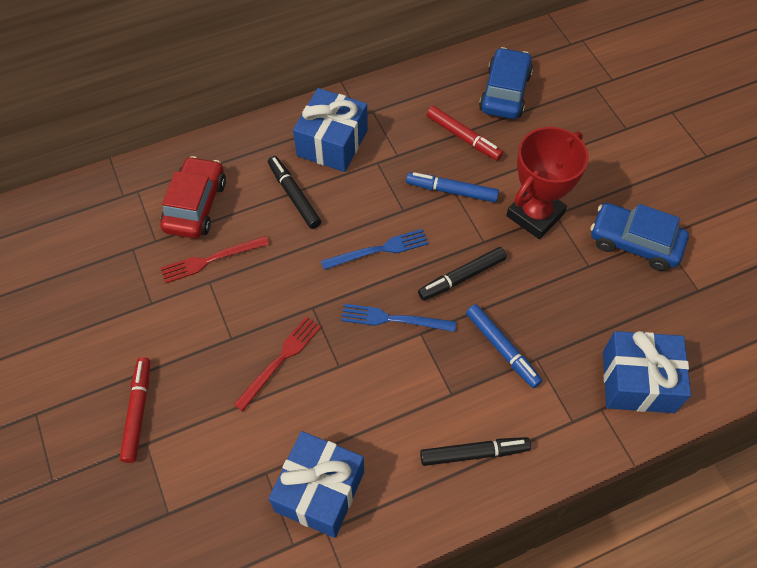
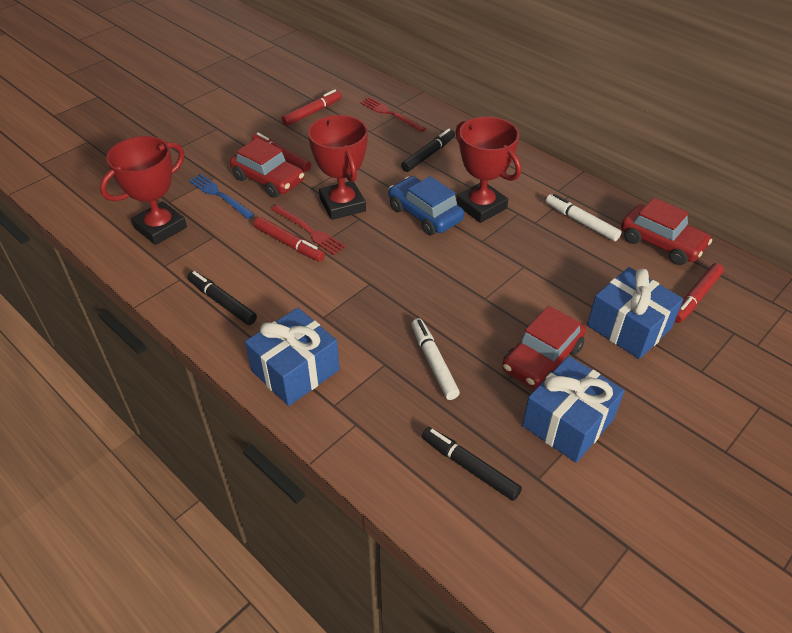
blue car: [479,47,533,119] [591,203,689,271] = 2 -> [388,176,464,235] = 1
blue fork: [321,229,429,270] [341,304,456,332] = 2 -> [189,174,255,219] = 1
blue marker: [406,172,499,202] [466,304,542,388] = 2 -> none = 0
red car: [160,156,226,239] = 1 -> [230,138,304,198] [502,306,586,389] [621,198,712,265] = 3
red marker: [120,357,150,463] [426,106,503,161] = 2 -> [252,133,311,172] [254,217,325,261] [281,89,342,126] [674,263,724,323] = 4
red trophy: [506,127,589,239] = 1 -> [100,136,187,245] [308,115,368,220] [455,116,521,223] = 3
white marker: none = 0 -> [411,318,460,400] [546,194,621,241] = 2

